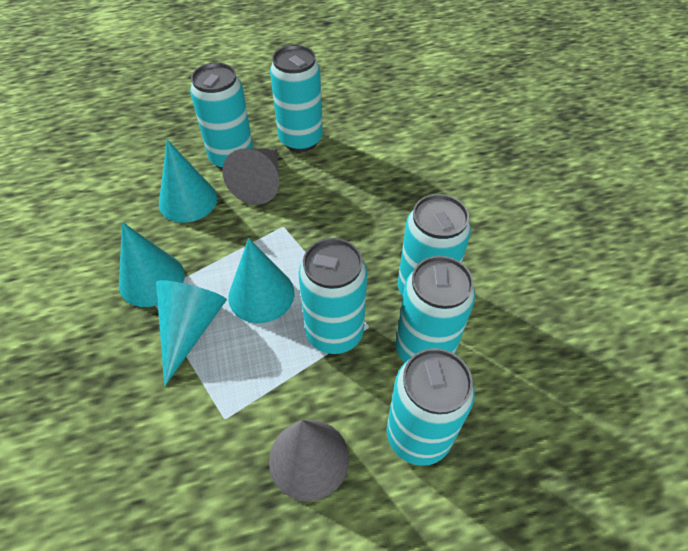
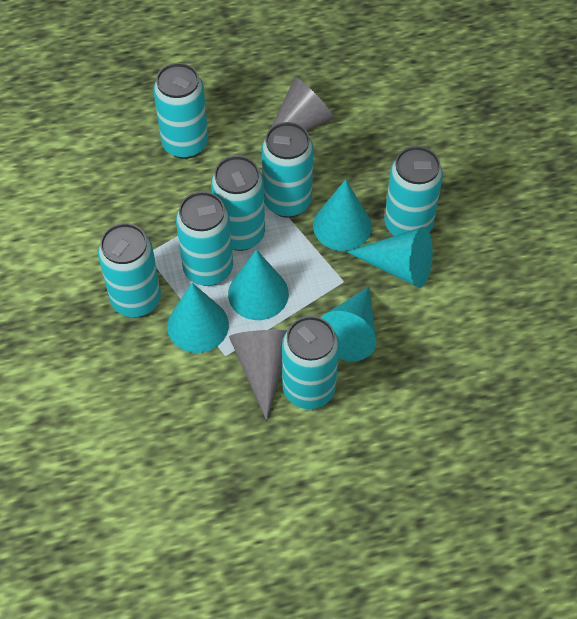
turquoise can: [190,63,254,170] [270,45,323,152] [299,238,367,354] [387,348,475,466] [395,256,475,363] [398,194,471,296] = 6 -> [98,223,161,317] [153,63,208,159] [176,191,233,286] [211,156,265,251] [262,122,313,217] [282,316,339,409] [384,146,443,236] = 7
turquoise cone: [119,222,185,307] [156,280,227,386] [159,140,217,223] [228,238,294,323] = 4 -> [167,283,229,353] [228,250,289,320] [313,179,372,251] [320,287,376,361] [347,227,433,288] = 5

